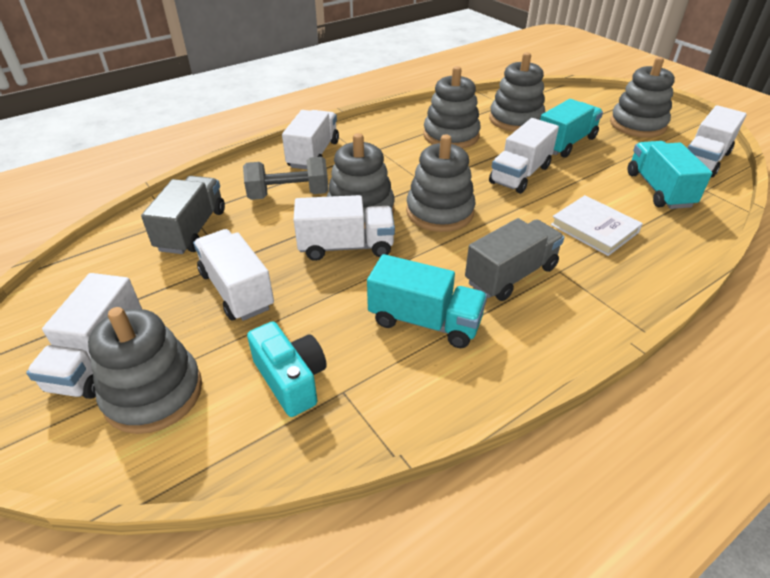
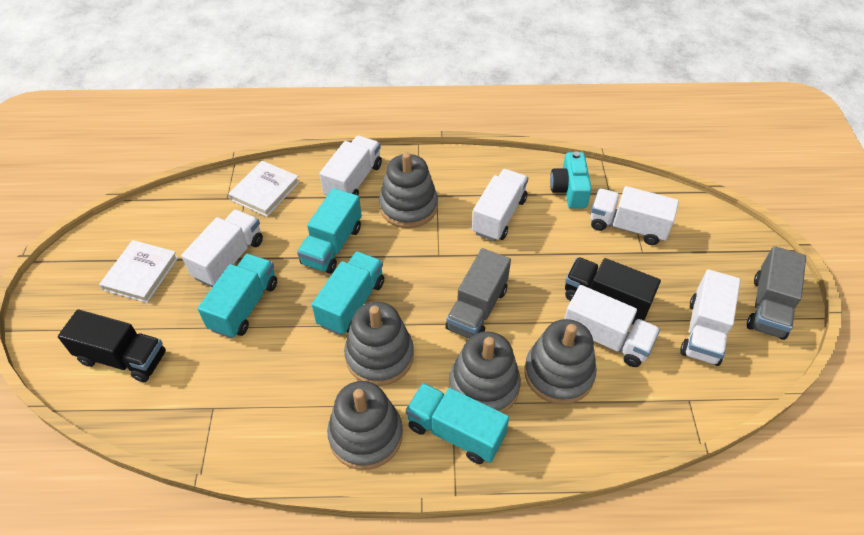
black truck: none = 0 -> [58,309,166,382] [565,257,661,324] = 2
grey dumbbell: [243,157,329,200] = 1 -> none = 0
grey stacking toy: [88,307,202,434] [327,133,395,229] [406,135,475,232] [423,66,481,148] [489,52,545,132] [610,57,675,138] = 6 -> [327,381,403,470] [344,302,414,386] [379,152,438,228] [449,331,521,413] [524,319,596,405] = 5
turquoise truck: [367,254,487,348] [540,99,603,158] [628,141,712,209] = 3 -> [198,254,277,338] [297,188,362,274] [312,251,384,335] [406,383,509,464] = 4
white book: [551,195,643,256] = 1 -> [99,240,178,303] [229,161,299,217] = 2

